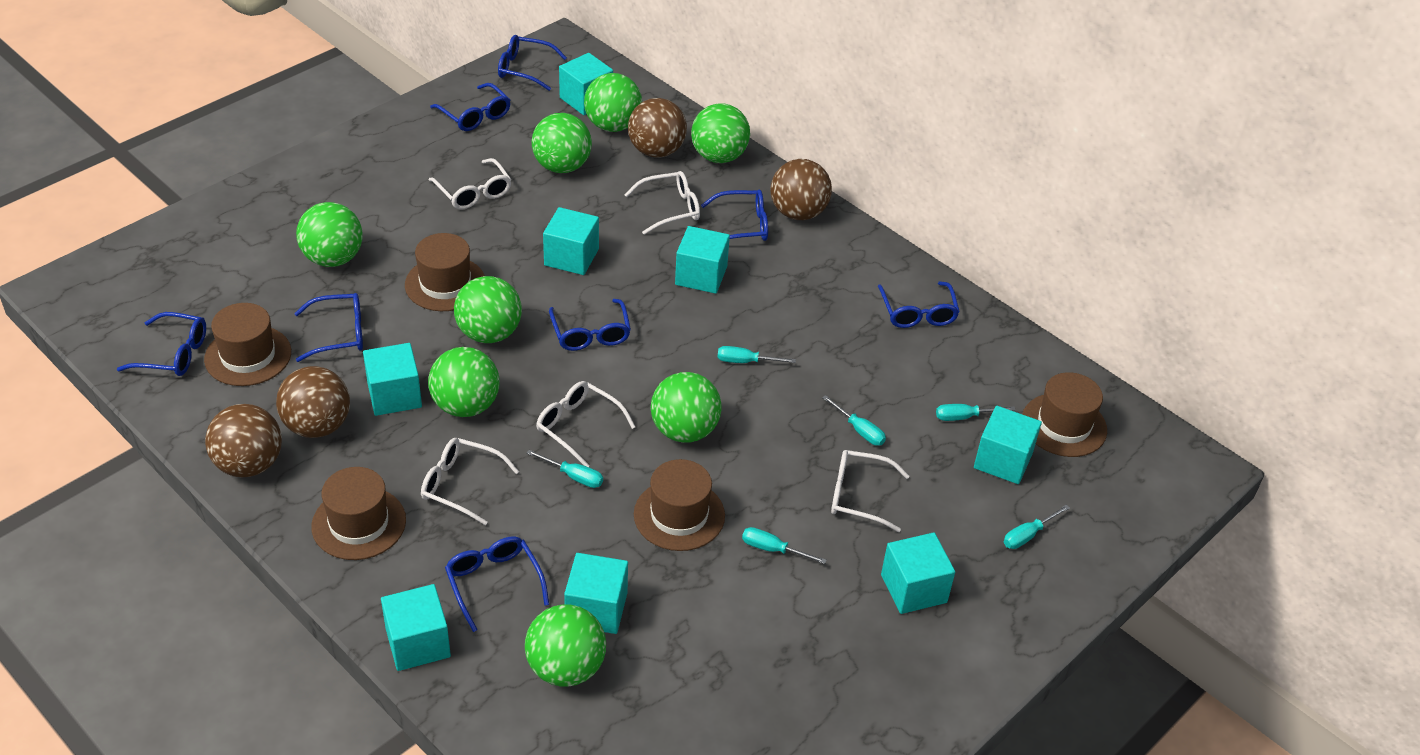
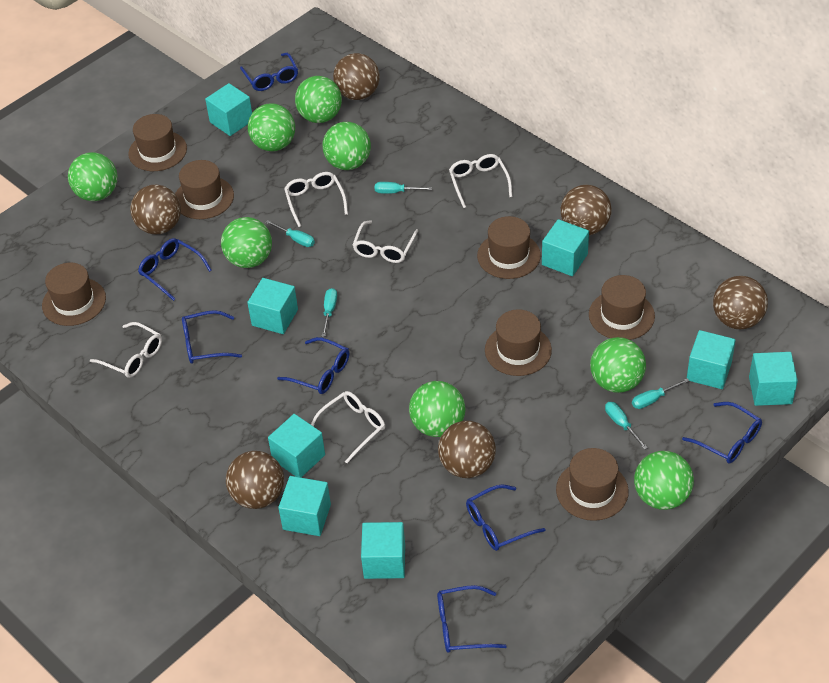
blue glasses: [117,312,206,376] [294,293,363,362] [430,83,511,131] [445,536,549,632] [498,35,567,91] [549,299,631,351] [701,190,768,241] [878,281,960,328] = 8 -> [138,238,211,301] [182,310,242,364] [240,53,298,91] [277,337,349,394] [437,585,507,653] [466,484,546,551] [682,402,762,463] = 7
brown ball: [205,404,282,477] [276,366,350,438] [628,98,687,158] [771,159,832,220] = 4 -> [130,185,181,234] [226,451,284,509] [333,53,380,100] [438,421,496,478] [561,185,611,235] [713,276,768,329] = 6
brown hat: [204,303,291,386] [311,467,406,560] [405,233,485,311] [634,459,725,551] [1022,372,1107,457] = 5 -> [42,263,106,326] [128,114,187,171] [175,160,234,219] [477,216,541,279] [485,309,552,376] [556,448,629,521] [589,275,655,340] = 7
turquoise screwdriver: [526,450,603,488] [717,346,796,363] [742,527,827,564] [822,395,886,445] [936,404,1016,421] [1004,505,1070,549] = 6 -> [265,220,315,247] [321,288,337,337] [375,182,432,194] [605,402,648,450] [632,378,689,409] = 5

